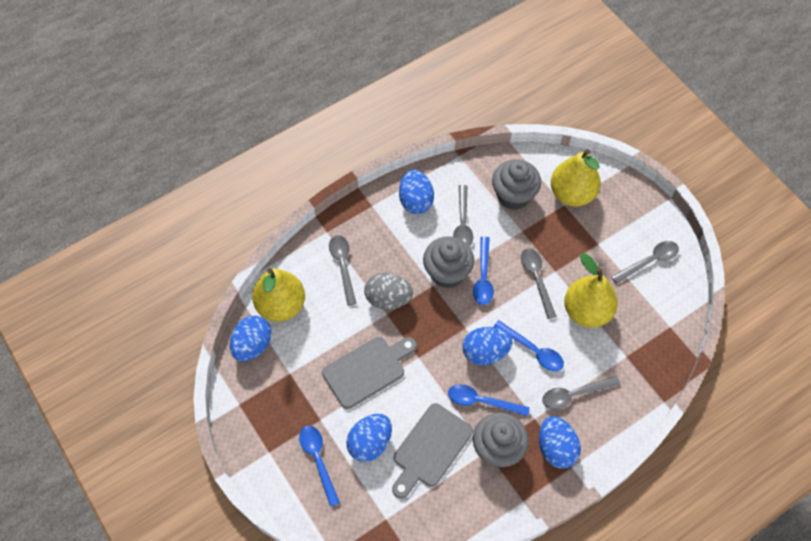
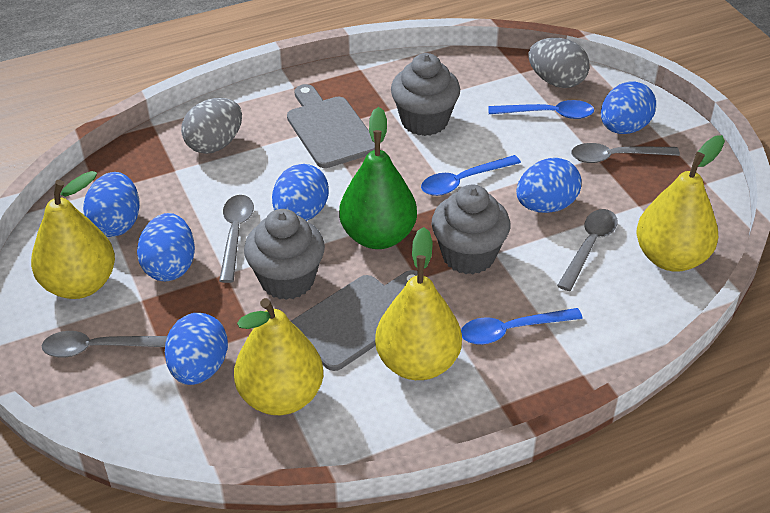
blue egg: [230,316,272,362] [346,414,392,462] [399,170,434,214] [462,327,513,365] [539,416,581,469] = 5 -> [83,172,140,237] [137,213,195,281] [165,313,228,385] [272,164,329,221] [516,158,581,213] [601,81,656,134] = 6
blue spoon: [299,425,340,507] [448,384,530,416] [473,237,494,305] [493,320,564,371] = 4 -> [421,155,521,196] [461,308,583,345] [489,100,594,119] = 3
green pear: none = 0 -> [339,107,417,249] = 1
grey egg: [364,272,413,309] = 1 -> [181,98,242,154] [528,38,590,88] = 2
grey spoon: [329,235,357,306] [453,185,473,247] [521,248,557,319] [542,376,620,409] [611,241,679,284] = 5 -> [42,331,167,358] [219,195,254,283] [557,209,618,291] [571,143,680,163] = 4
yellow pear: [252,268,305,322] [551,149,601,206] [564,253,618,328] = 3 -> [31,171,115,299] [234,298,323,415] [375,227,462,380] [636,135,725,272] = 4

